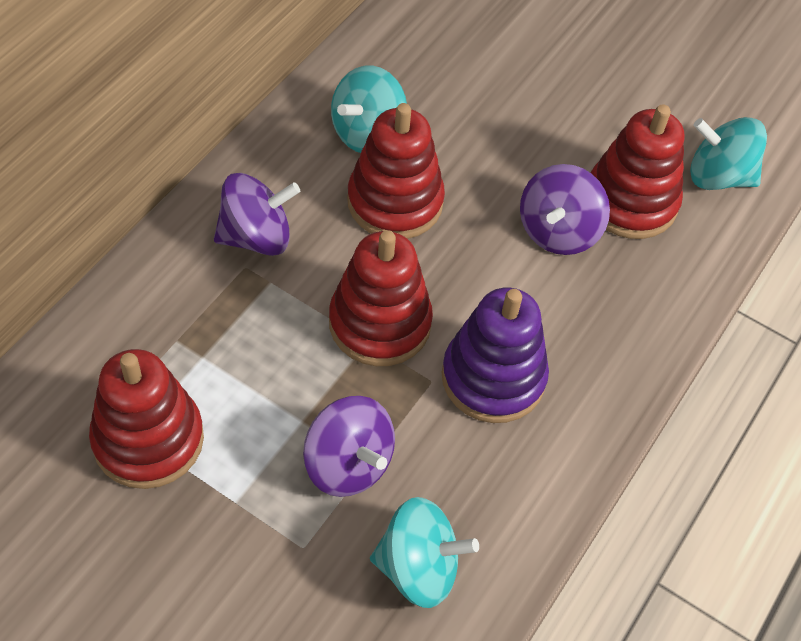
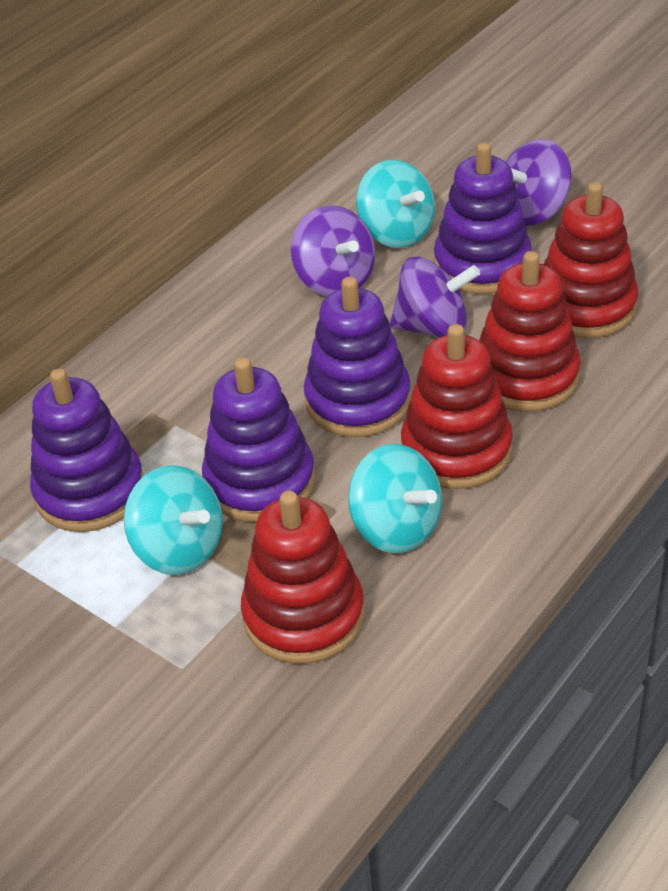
purple stacking toy: [442,287,549,423] = 1 -> [30,368,144,532] [202,357,315,522] [304,277,411,437] [434,142,532,294] = 4

